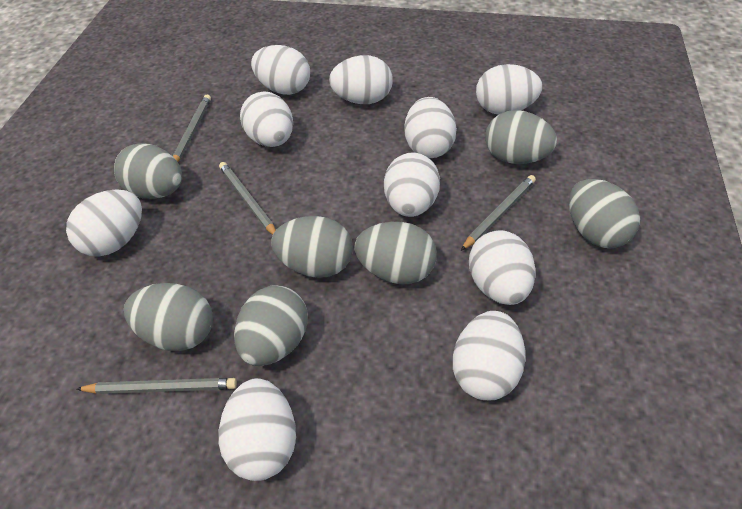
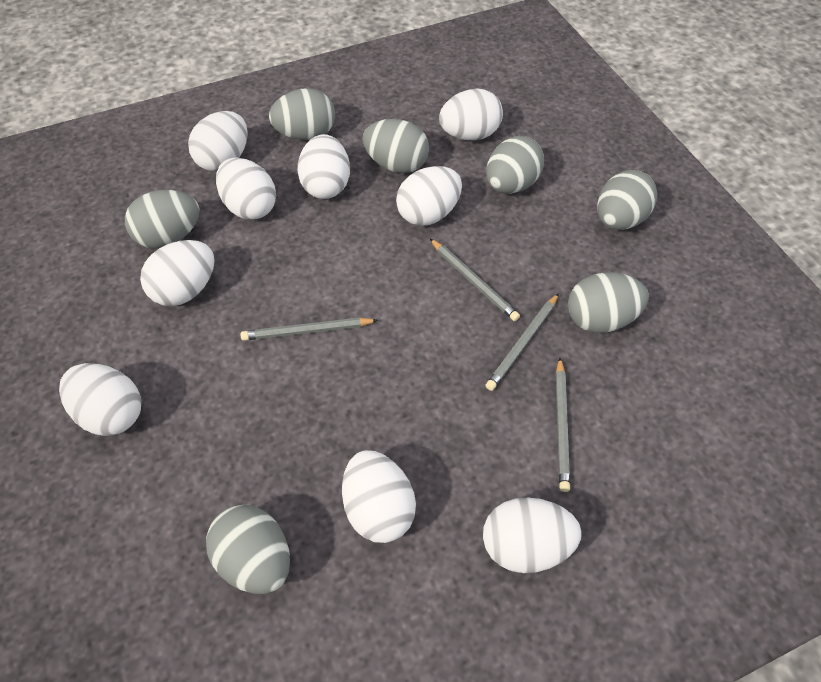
white egg: [66,189,142,257] [218,378,296,481] [240,91,293,147] [251,45,310,95] [329,55,393,104] [384,152,440,217] [404,97,457,158] [453,311,525,400] [469,230,536,305] [476,64,542,114] = 10 -> [59,363,141,436] [140,240,215,306] [188,111,248,171] [216,157,276,220] [297,134,350,199] [342,450,416,543] [396,166,462,226] [439,89,503,140] [483,498,581,573] = 9

